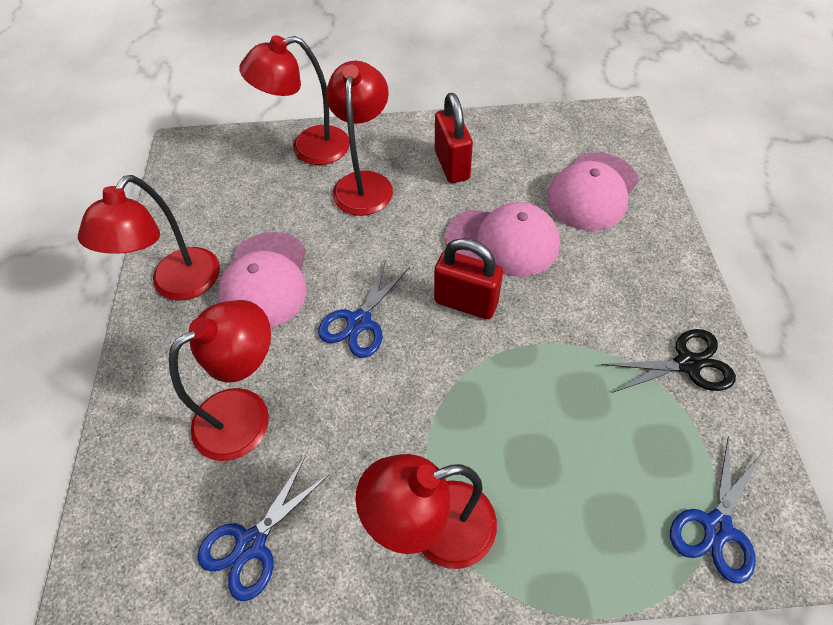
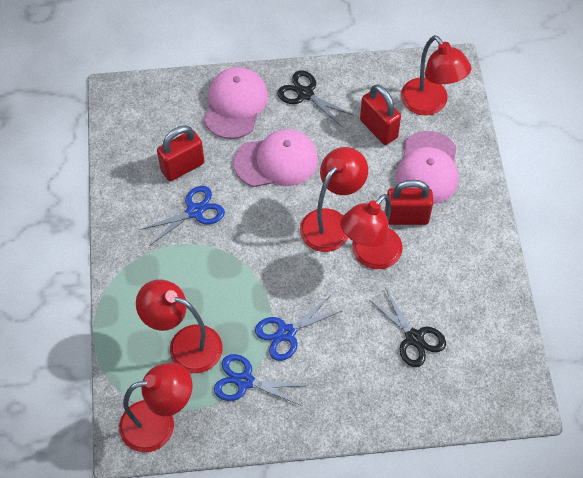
black scissors: [601,329,736,393] = 1 -> [277,70,353,127] [368,288,446,367] = 2
red padlock: [434,238,503,319] [435,93,473,183] = 2 -> [157,126,204,181] [360,84,401,145] [385,180,433,225] = 3

